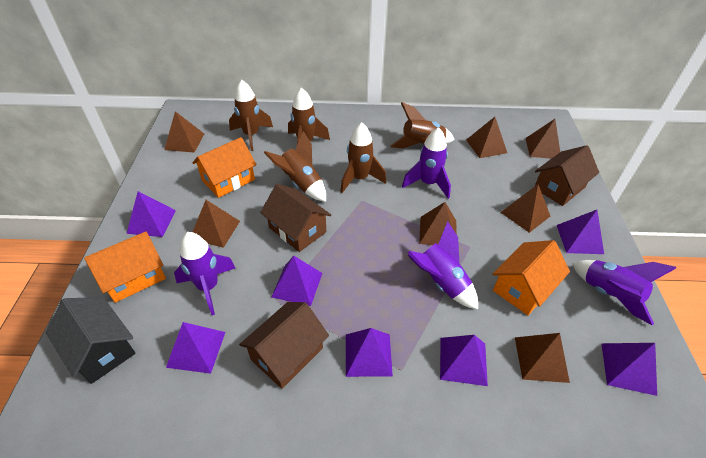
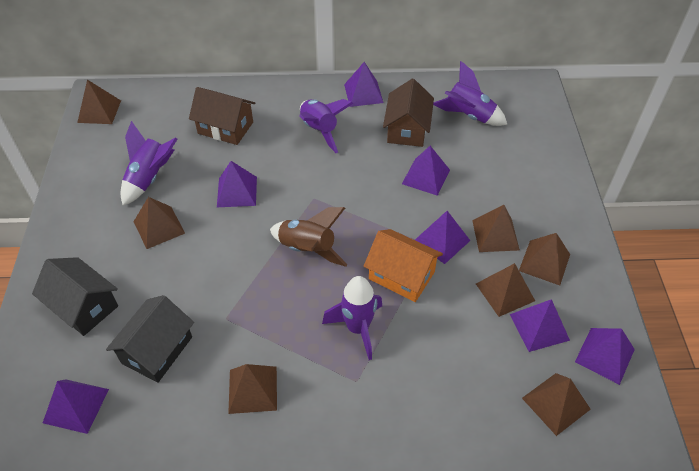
black house: [46,297,136,384] = 1 -> [32,257,118,336] [106,295,194,383] = 2
brown house: [239,302,329,389] [260,184,331,252] [534,145,599,206] = 3 -> [189,87,255,145] [383,79,434,147] = 2
brown rocket: [229,80,273,151] [264,131,326,202] [288,87,330,145] [340,122,386,193] [390,102,455,148] = 5 -> [270,207,348,267] = 1
orange house: [84,231,166,303] [192,137,257,198] [493,240,570,315] = 3 -> [364,229,443,302] = 1

